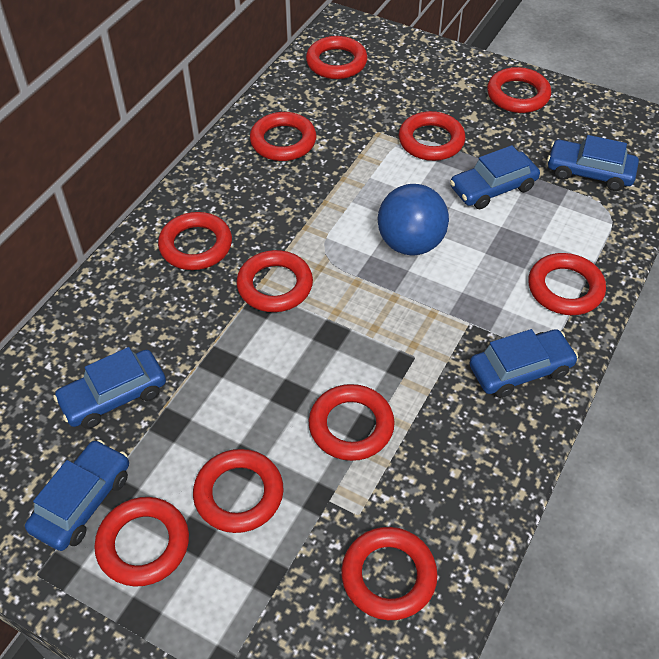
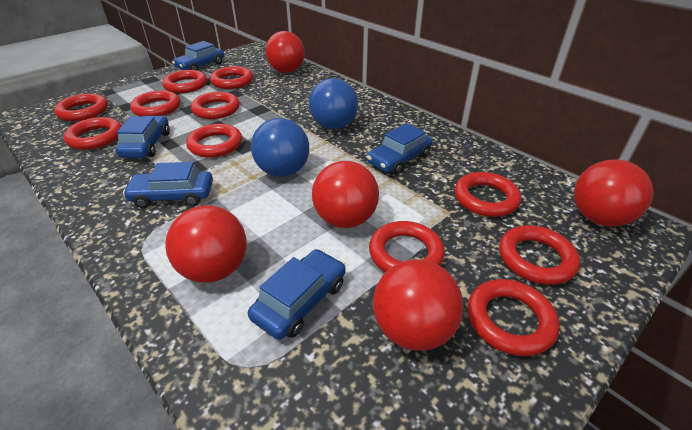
blue ball: [377,184,449,255] = 1 -> [251,118,309,177] [309,78,358,129] = 2
red ball: none = 0 -> [165,205,247,283] [265,31,305,73] [312,161,379,228] [373,260,464,351] [574,159,654,227] = 5

